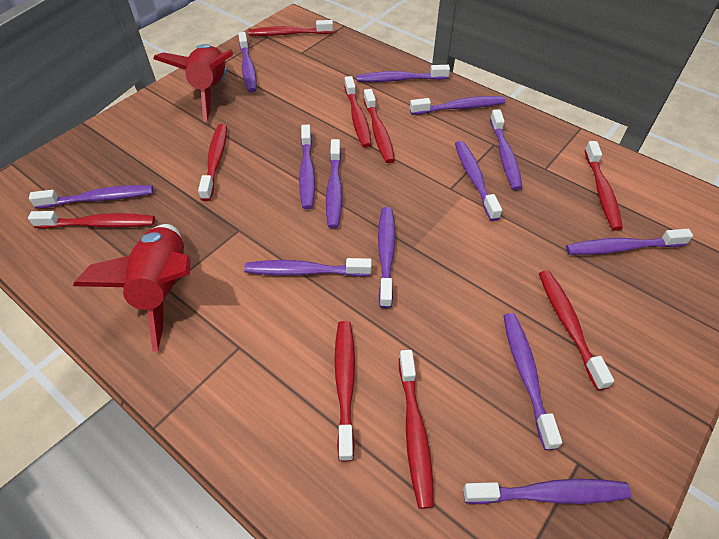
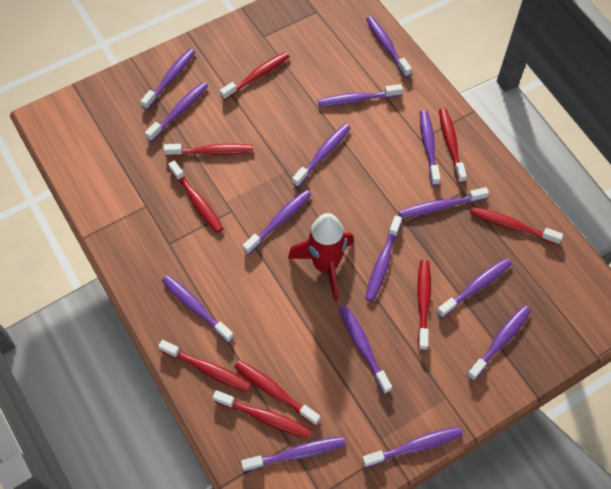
purple toothbrush: [29,185,153,208] [238,32,257,93] [244,258,372,277] [299,124,315,209] [326,139,342,228] [357,65,450,82] [378,207,395,308] [410,96,505,115] [455,141,502,221] [463,479,632,505] [490,109,522,190] [503,313,562,450] [566,229,693,255] = 13 -> [140,49,195,110] [145,82,208,142] [162,275,234,343] [241,436,346,472] [242,190,311,255] [292,124,350,187] [317,84,403,107] [339,305,392,394] [362,427,463,468] [365,215,402,302] [366,16,412,77] [399,187,489,218] [420,110,440,186] [436,258,512,318] [467,305,531,381] = 15
red rocket: [73,224,191,352] [153,44,233,122] = 2 -> [288,213,354,301] = 1

